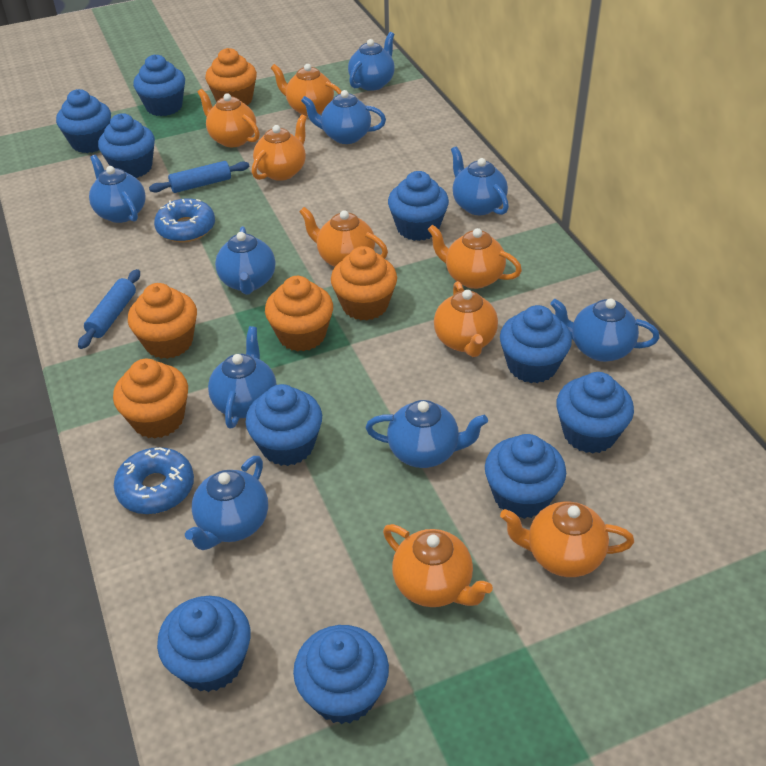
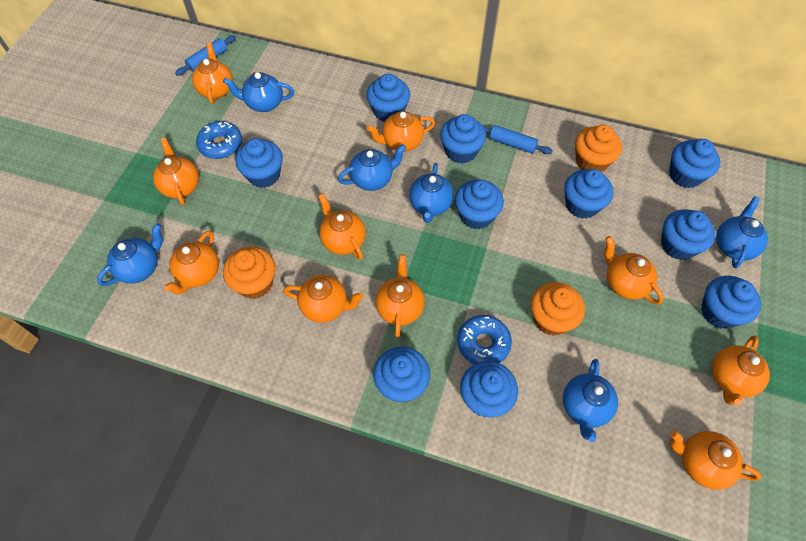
blue teapot: [89,155,146,223] [185,456,268,550] [208,326,277,429] [215,226,275,295] [301,90,386,144] [348,32,395,91] [366,400,488,468] [451,146,509,215] [550,299,659,362] = 9 -> [97,223,163,286] [223,72,294,112] [338,144,406,191] [409,163,454,223] [563,359,618,442] [716,196,768,268] = 6
orange cupcake: [113,359,188,439] [128,283,197,359] [205,48,257,105] [265,276,333,352] [331,246,397,321] = 5 -> [223,247,275,299] [531,282,585,336] [575,125,622,172] = 3
orange teapot: [197,89,260,147] [252,114,307,181] [271,64,342,116] [299,207,388,267] [383,524,493,607] [428,224,522,289] [434,281,498,357] [500,502,634,577] = 8 -> [153,138,199,205] [164,230,219,295] [192,43,233,104] [283,275,364,323] [318,193,366,260] [366,111,435,152] [375,255,425,338] [604,236,664,305] [670,431,762,490] [712,335,770,405] = 10

